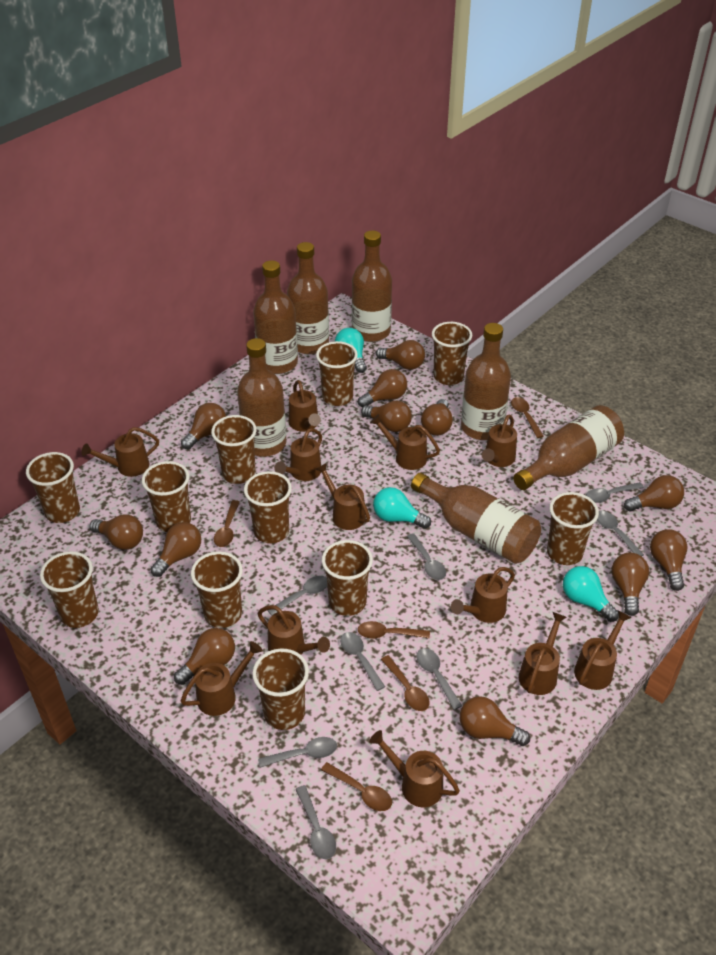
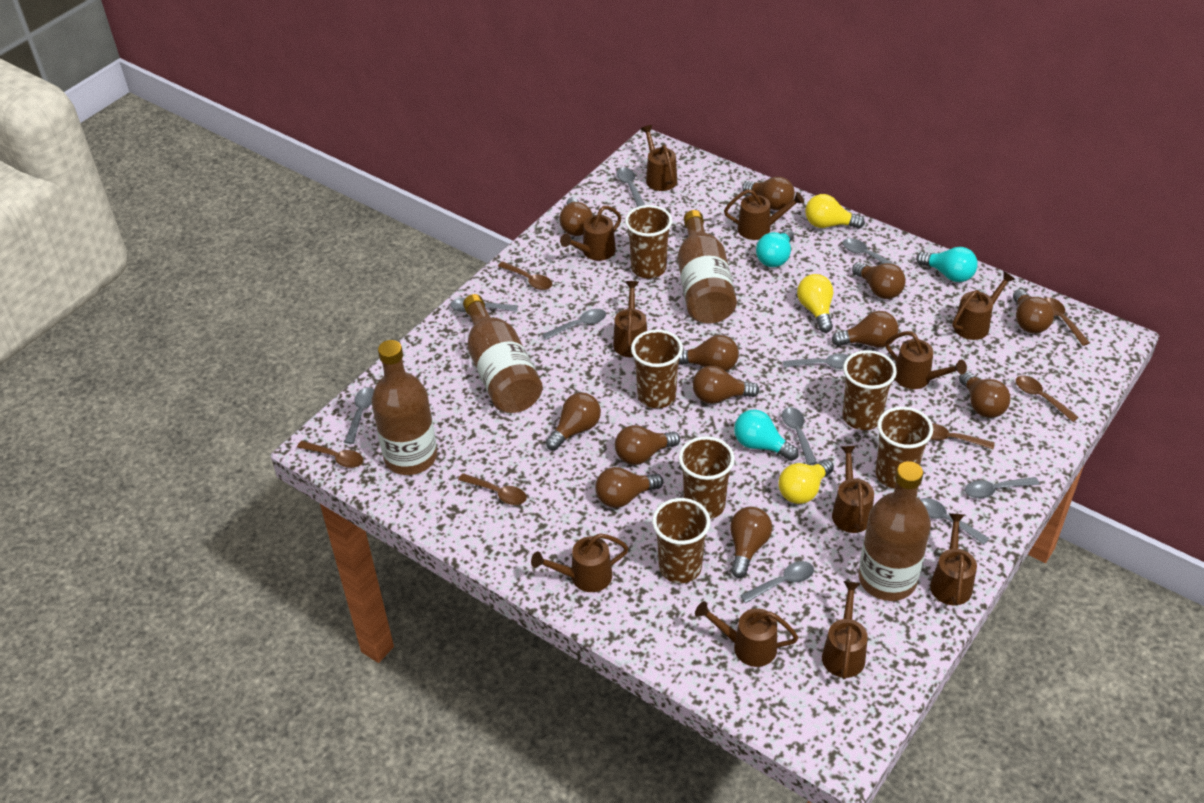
brown bottle: [237,338,286,457] [253,260,298,374] [287,242,329,354] [352,230,392,342] [411,472,541,564] [461,323,511,440] [513,405,624,490] = 7 -> [371,340,437,475] [463,294,543,413] [677,210,737,324] [858,461,931,601] = 4
brown cup: [26,452,80,523] [40,551,99,628] [142,461,191,532] [191,551,243,628] [211,415,257,484] [244,471,292,543] [252,648,309,730] [316,341,358,406] [322,540,373,616] [432,322,472,385] [547,492,599,565] = 11 -> [625,205,672,279] [631,330,683,408] [652,498,710,583] [678,436,735,519] [842,350,897,430] [875,407,933,489] = 6
brown spoon: [214,500,240,547] [321,762,392,811] [358,621,430,639] [381,655,430,711] [511,397,544,438] = 5 -> [297,441,363,468] [458,473,527,505] [498,261,552,290] [931,423,995,449] [1016,375,1079,422] [1044,297,1090,346] = 6
brown watering can: [82,427,159,477] [181,641,263,716] [258,605,330,655] [274,428,322,481] [289,380,321,432] [316,463,370,530] [369,730,460,807] [370,414,440,470] [451,567,515,623] [482,414,517,467] [519,612,567,695] [574,610,632,690] = 12 -> [531,533,629,592] [560,206,621,261] [613,281,647,357] [641,125,677,191] [695,601,799,667] [724,189,804,240] [822,581,868,679] [832,446,874,533] [885,331,967,389] [930,513,977,606] [952,272,1015,340] = 11
grey spoon: [258,737,337,768] [267,576,327,616] [295,785,336,859] [340,632,385,691] [407,533,446,580] [416,648,462,710] [586,482,644,503] [597,511,644,556] = 8 -> [345,387,374,444] [450,298,518,312] [542,309,606,340] [616,168,645,207] [740,561,814,603] [782,407,817,465] [783,354,849,369] [843,238,901,269] [920,498,989,545] [965,477,1039,498] = 10
yellow light bulb: none = 0 -> [778,459,834,504] [797,274,833,333] [805,194,865,229] = 3

